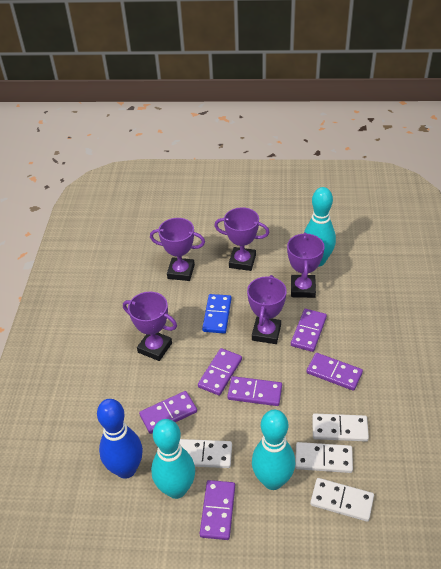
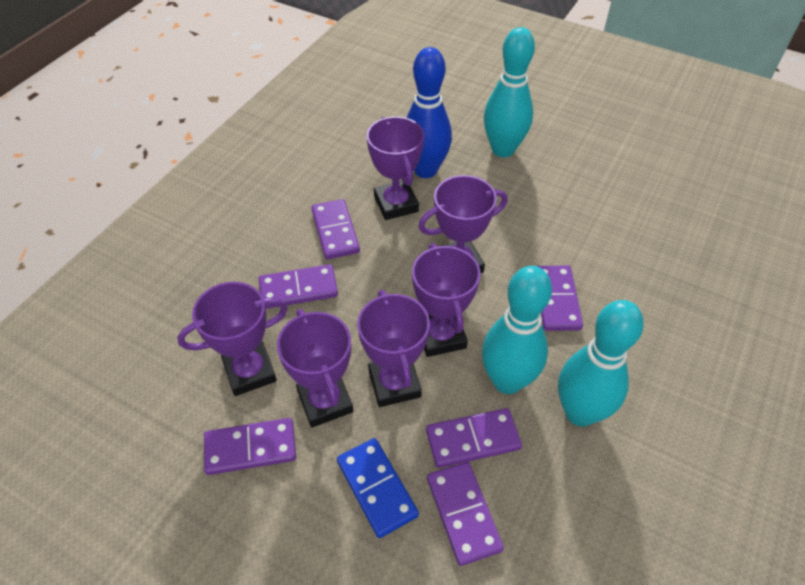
purple trophy: [123,291,177,361] [150,218,205,281] [214,207,269,271] [247,275,287,344] [287,232,325,298] = 5 -> [177,282,288,396] [277,309,353,428] [357,290,430,407] [367,117,424,220] [412,243,480,357] [418,175,508,273] = 6
white domino: [179,439,232,468] [295,442,353,473] [310,478,374,522] [312,414,369,441] = 4 -> none = 0

